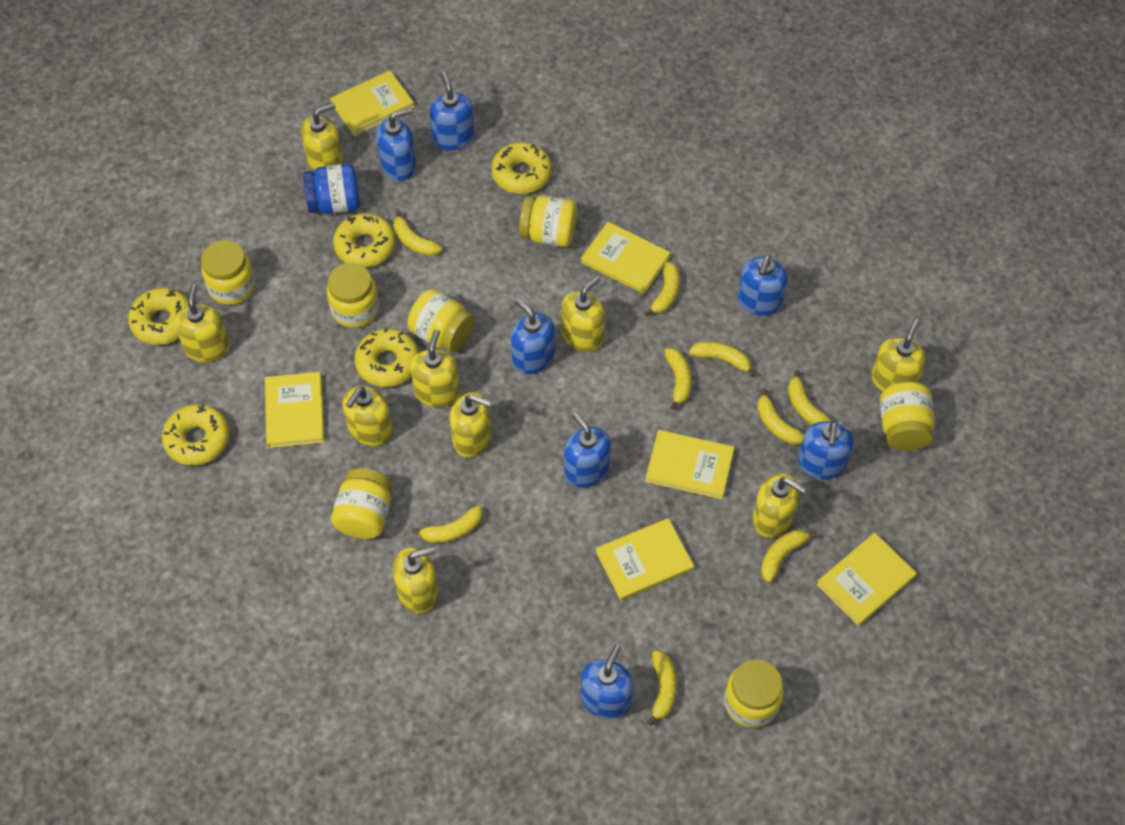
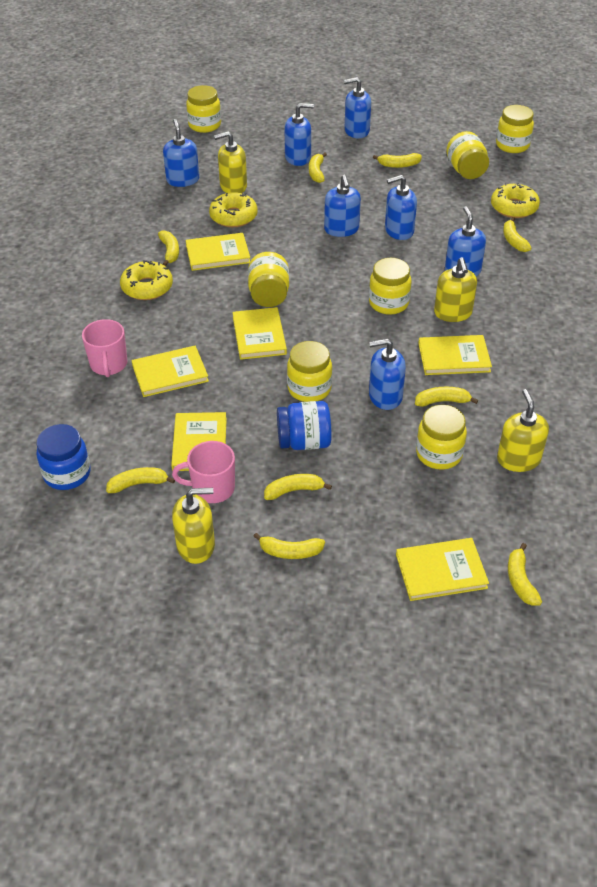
blue jar: [303,163,360,214] = 1 -> [36,424,91,490] [277,401,332,450] = 2
pink mug: none = 0 -> [82,319,127,377] [172,441,235,503] = 2
yellow donut: [128,288,189,345] [162,404,230,466] [333,213,396,268] [354,328,419,387] [491,142,552,194] = 5 -> [120,260,173,300] [209,192,258,227] [491,182,540,218] = 3
yellow soap dispenser: [174,284,230,362] [301,103,343,172] [342,386,393,446] [393,547,438,614] [410,329,460,407] [450,392,492,458] [561,276,605,352] [752,473,806,538] [871,319,926,392] = 9 -> [172,488,215,564] [214,131,247,193] [434,257,477,322] [497,389,549,472] = 4

